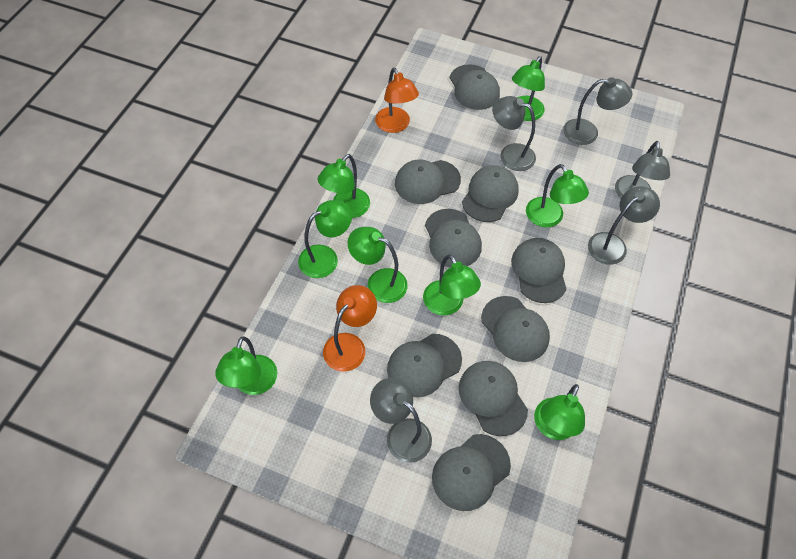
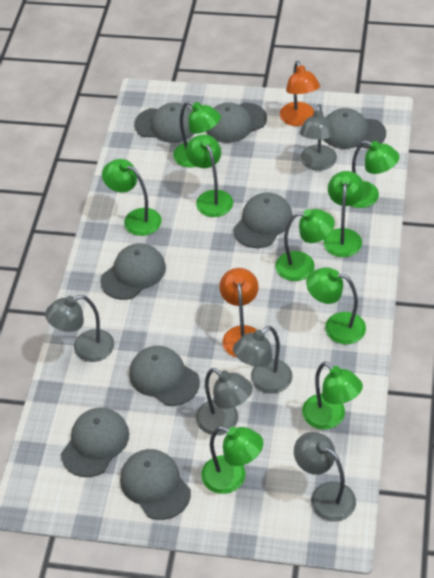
green lamp: [215,336,277,395] [298,200,352,278] [317,154,370,218] [347,227,408,303] [423,254,481,315] [512,56,545,121] [526,164,589,227] [534,384,585,440] = 8 -> [102,159,162,236] [173,101,221,168] [186,135,233,217] [201,426,263,494] [275,209,335,281] [302,362,363,430] [306,267,366,344] [323,171,365,257] [351,140,400,208] = 9
grey cap: [387,334,462,397] [395,159,461,204] [425,209,482,267] [432,434,511,511] [450,64,500,110] [459,361,528,436] [462,165,519,222] [481,296,550,362] [511,238,566,303] = 9 -> [61,408,129,477] [100,243,166,300] [120,449,191,520] [129,346,200,406] [134,102,194,143] [206,102,267,143] [233,192,292,248] [323,108,386,149] = 8

